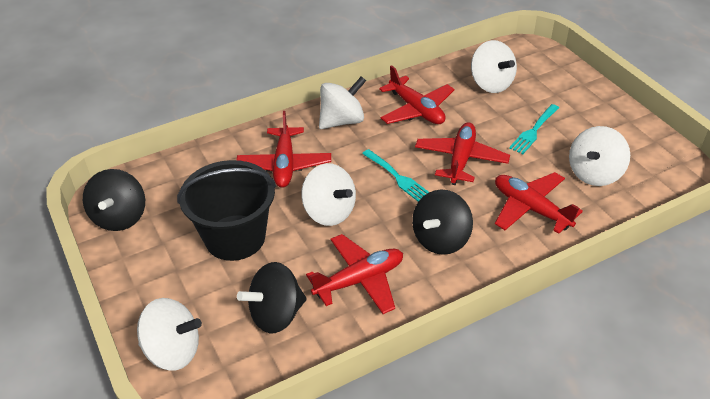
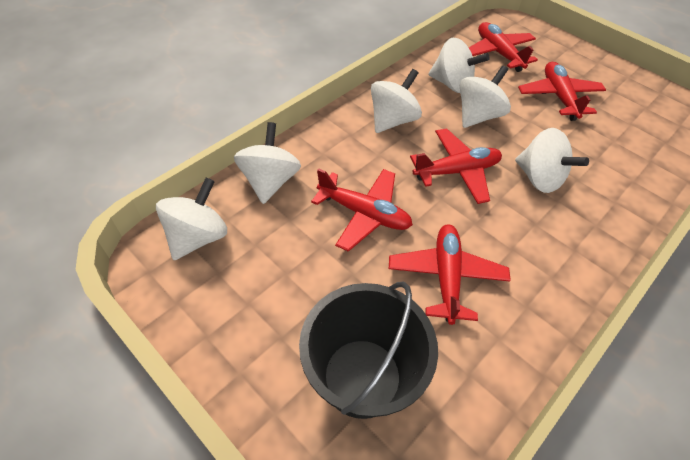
black spinning top: [83,169,145,231] [237,262,307,333] [412,190,473,255] = 3 -> none = 0
turquoise fork: [362,149,429,202] [509,104,559,154] = 2 -> none = 0
white spinning top: [137,298,202,371] [301,163,356,226] [319,76,366,129] [471,40,517,93] [569,126,630,186] = 5 -> [156,178,227,260] [234,122,301,204] [371,69,422,133] [428,38,490,93] [460,65,511,128] [515,128,589,193] = 6

